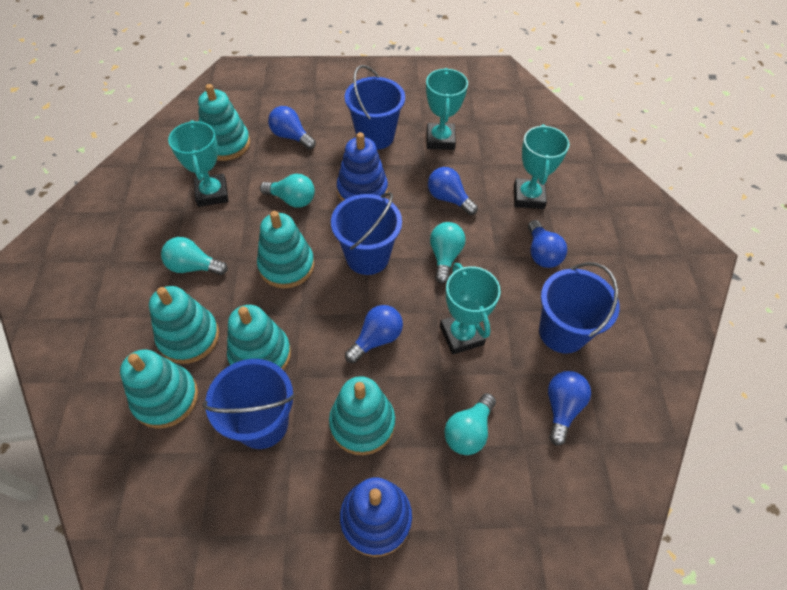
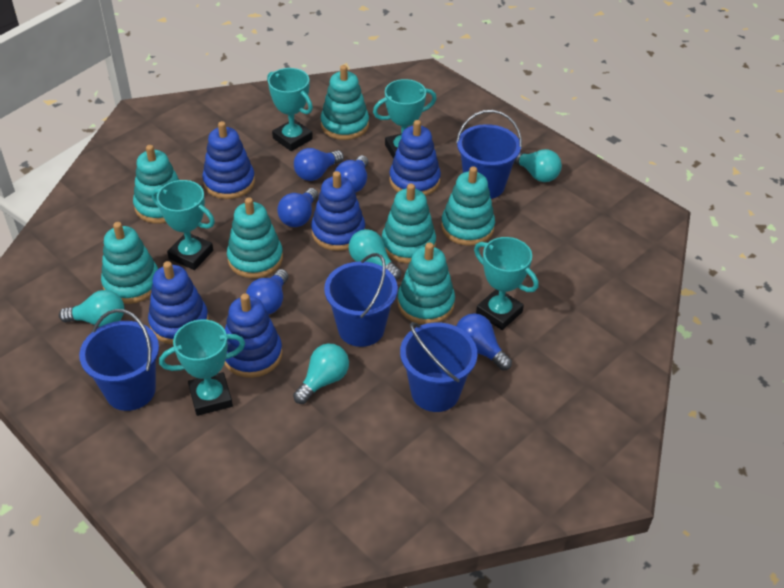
blue stacking toy: [337,132,388,201] [340,477,412,557] = 2 -> [148,261,209,345] [202,121,255,199] [224,293,282,378] [311,171,365,251] [389,120,441,196] = 5
turquoise stacking toy: [120,350,198,429] [149,286,219,364] [198,84,250,161] [227,305,291,370] [257,211,314,288] [329,376,395,455] = 6 -> [101,222,158,304] [133,145,179,224] [227,197,283,278] [321,65,369,140] [382,184,436,263] [397,243,455,324] [441,166,495,246] = 7
turquoise trophy: [168,120,228,207] [426,68,468,150] [440,263,501,354] [514,124,569,209] = 4 -> [152,180,215,270] [159,319,245,416] [267,68,313,151] [373,79,437,159] [474,237,538,330] = 5

